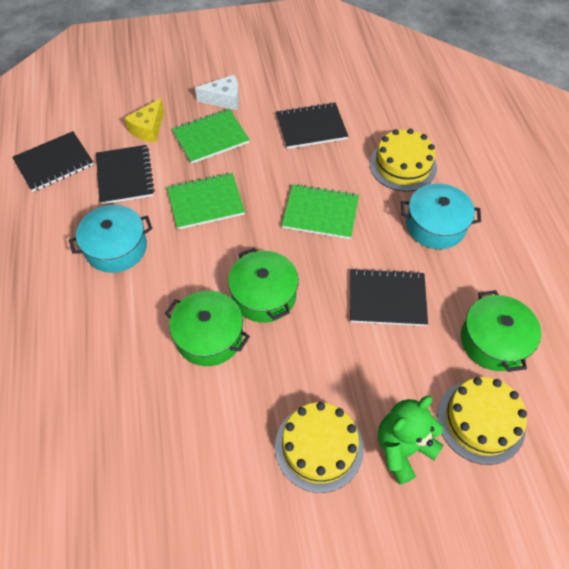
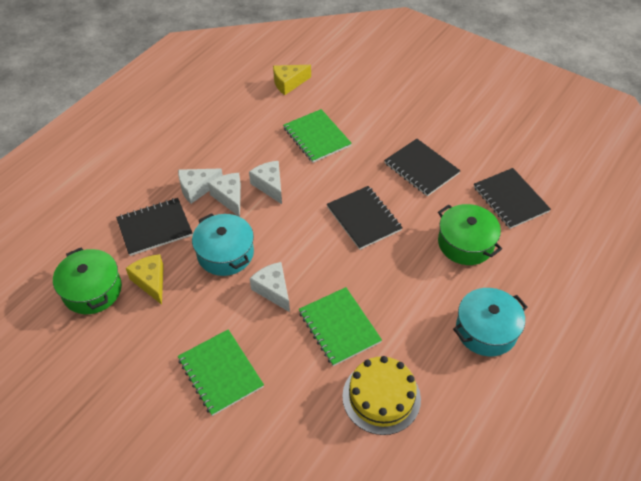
green pot: [165,291,250,366] [228,248,299,323] [461,290,541,372] = 3 -> [53,248,122,314] [438,204,502,265] = 2
green teddy bear: [378,396,443,485] = 1 -> none = 0
white cheese: [195,75,239,110] = 1 -> [178,169,223,204] [208,173,241,217] [249,161,282,204] [250,262,290,312] = 4
yellow cake: [275,402,364,493] [370,128,437,192] [437,377,527,465] = 3 -> [342,356,421,435] = 1
yellow cheese: [124,98,164,143] = 1 -> [126,254,164,305] [273,65,311,95] = 2

